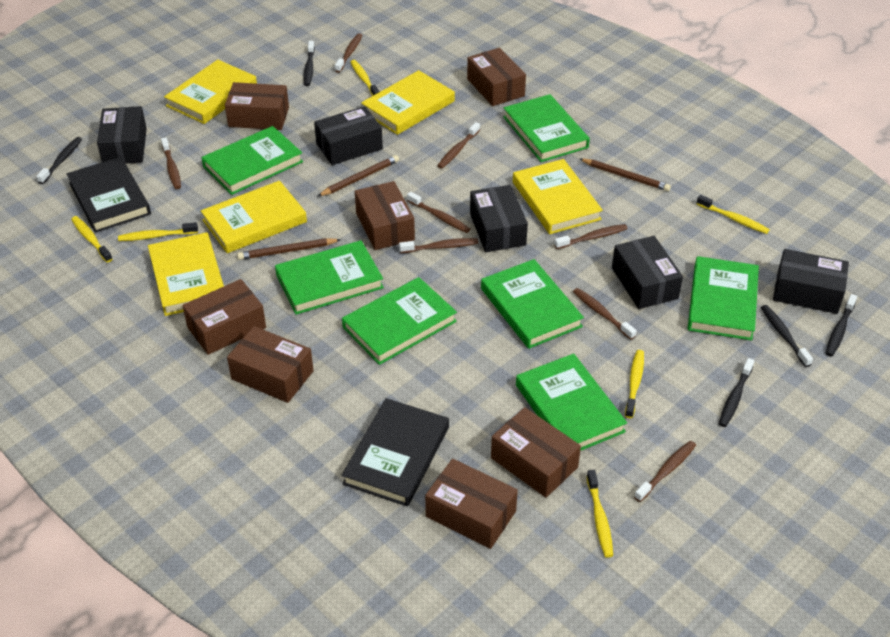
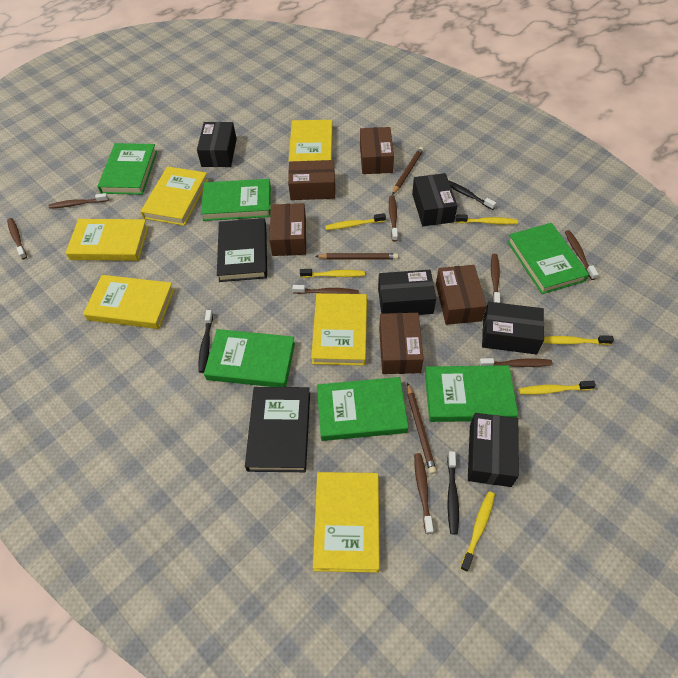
black toothbrush: [36,137,82,184] [303,41,315,86] [719,358,754,427] [761,305,813,367] [826,294,857,356] = 5 -> [198,310,213,373] [447,451,459,535] [448,180,496,210] = 3
brown box: [182,279,266,355] [225,82,289,130] [227,326,314,403] [355,181,415,250] [425,459,518,549] [467,48,526,106] [491,407,581,498] = 7 -> [269,203,306,256] [288,160,335,200] [360,127,394,174] [379,313,424,374] [436,265,487,325] = 5
green book: [201,126,303,195] [275,240,384,315] [342,277,457,365] [481,259,584,349] [503,94,590,162] [516,354,627,451] [688,256,759,340] = 7 -> [97,143,157,195] [201,179,271,221] [204,329,295,387] [317,377,408,441] [425,365,518,422] [507,223,589,294] = 6
yellow book: [148,232,224,316] [164,60,257,124] [201,181,307,253] [361,70,455,135] [513,159,603,234] = 5 -> [66,219,149,261] [83,275,175,329] [140,166,209,226] [289,120,333,162] [311,293,367,366] [313,472,380,573] = 6

